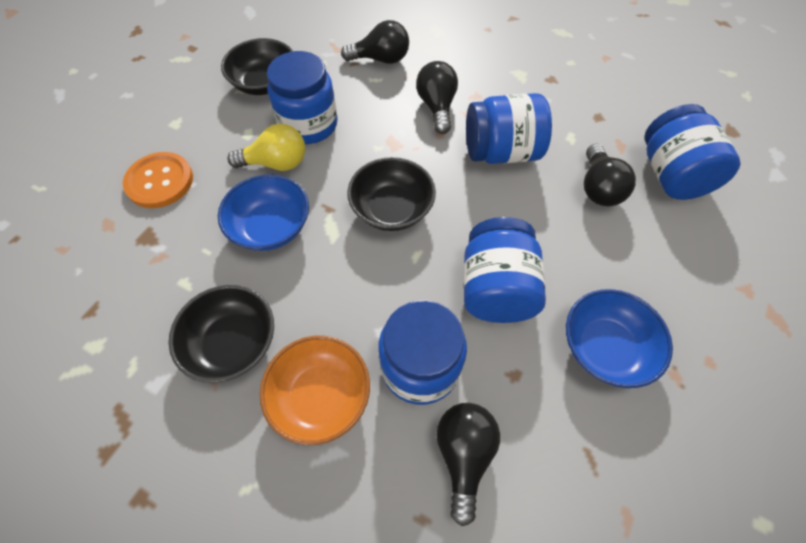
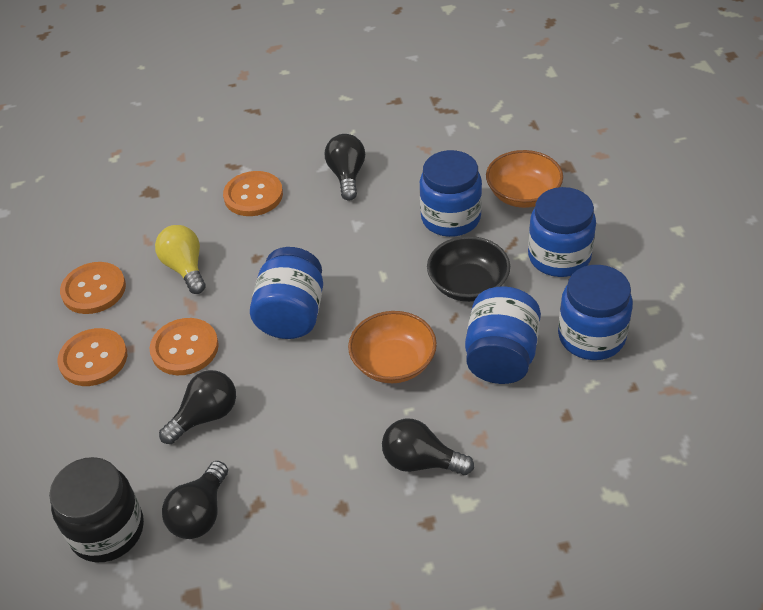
black bowl: [168,285,274,383] [221,38,293,95] [347,157,436,231] = 3 -> [427,236,510,302] = 1
black jar: none = 0 -> [49,457,144,562] = 1
blue bowl: [218,174,309,251] [566,289,673,388] = 2 -> none = 0
orange bowl: [260,335,370,445] = 1 -> [348,311,437,383] [486,150,563,208] = 2
orange button: [123,152,193,208] = 1 -> [57,328,127,386] [60,262,126,314] [150,318,219,375] [223,171,283,216] = 4

